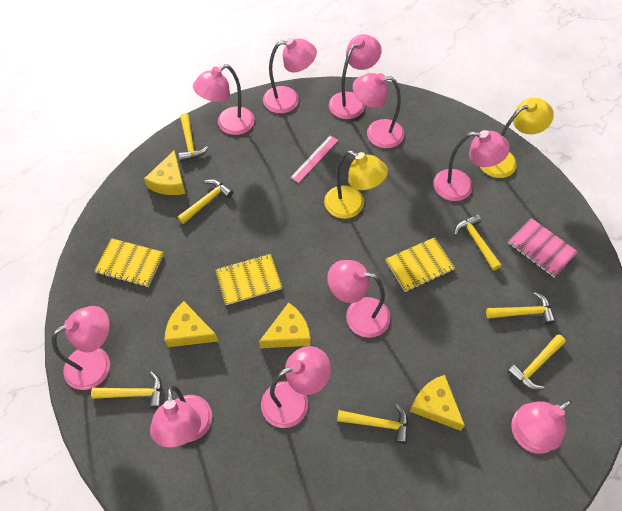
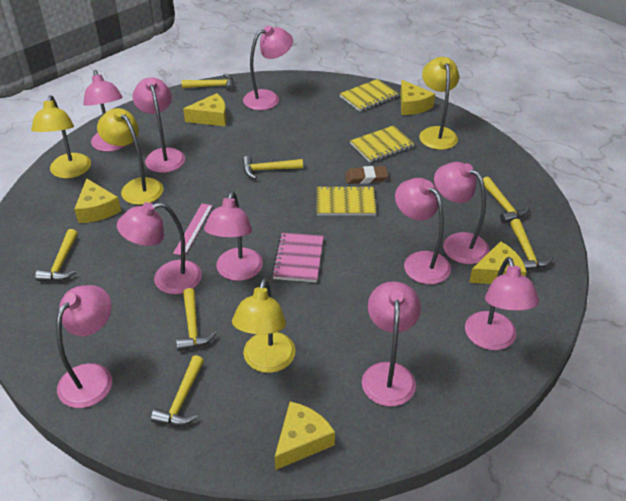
brown eraser: none = 0 -> [345,166,388,184] = 1
yellow cheese: [144,150,186,195] [165,301,218,347] [259,302,311,348] [409,375,465,431] = 4 -> [74,178,121,223] [183,93,227,126] [275,401,335,470] [400,80,435,115] [469,241,527,284] = 5
yellow lamp: [324,150,388,219] [480,98,554,178] = 2 -> [31,95,91,178] [97,108,163,205] [232,278,296,373] [419,57,459,150] = 4

